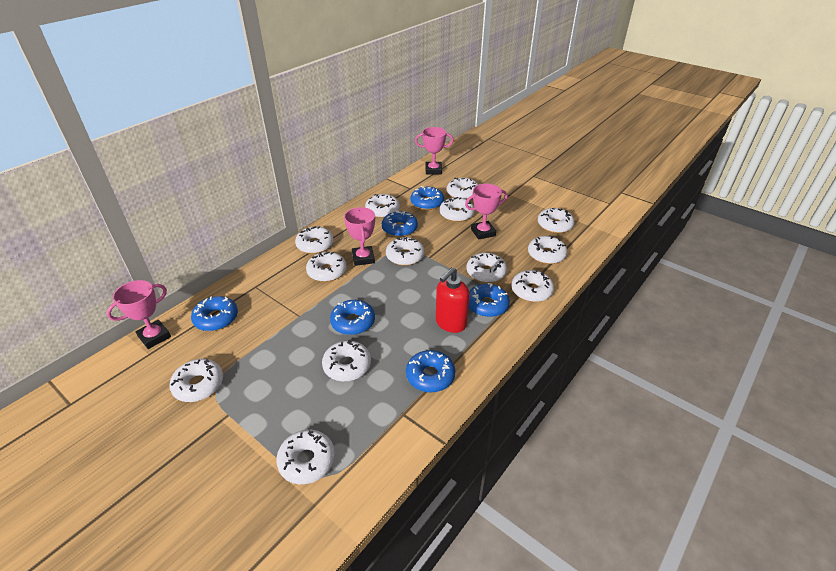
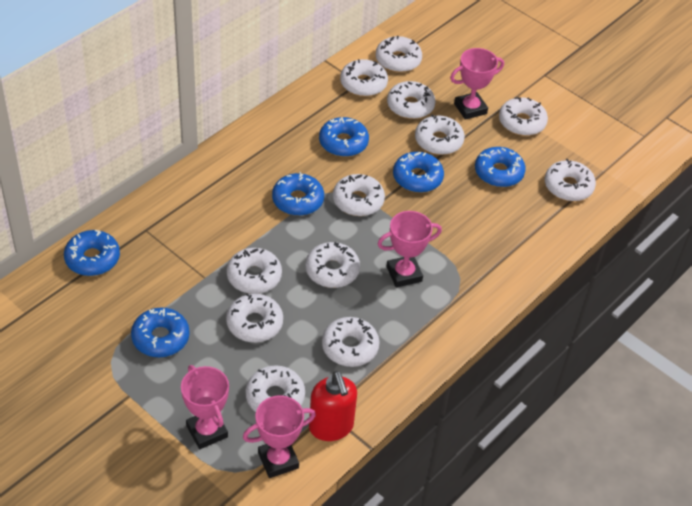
white donut: [169,359,223,402] [276,430,335,484] [295,226,333,254] [306,252,347,282] [322,340,371,381] [365,194,400,218] [386,237,424,266] [440,197,475,222] [447,178,478,200] [467,253,507,283] [512,270,554,302] [528,235,567,264] [538,208,574,233] = 13 -> [226,293,283,342] [227,248,282,294] [245,365,305,412] [305,242,360,288] [322,317,380,367] [333,174,385,216] [340,59,388,96] [376,36,422,72] [387,81,436,119] [415,115,465,155] [499,97,548,136] [545,159,596,201] = 12

